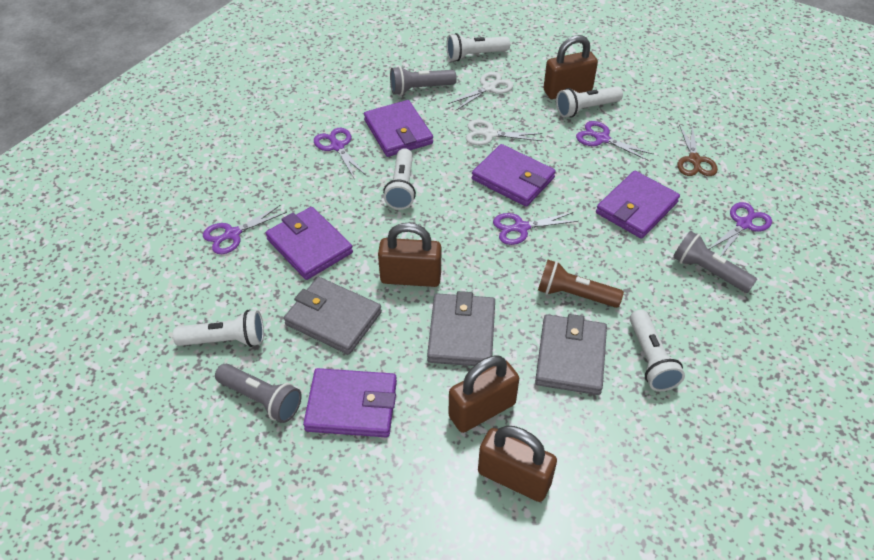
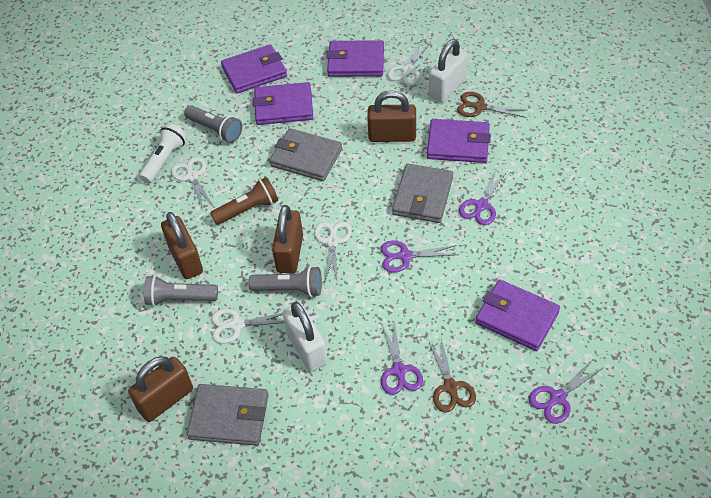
brown scissors: [677,124,718,176] = 1 -> [428,338,476,413] [457,92,526,118] = 2
purple scissors: [203,205,287,254] [314,128,366,178] [493,212,579,245] [576,121,654,161] [709,202,772,256] = 5 -> [380,240,459,272] [381,321,423,395] [459,169,507,225] [529,358,604,424] = 4
white flashlight: [173,310,264,347] [383,148,416,210] [446,33,510,61] [556,86,623,117] [630,310,685,391] = 5 -> [139,123,187,184] = 1
white padlock: none = 0 -> [282,302,328,371] [429,39,468,102] = 2
white scissors: [448,72,513,110] [466,120,542,145] = 2 -> [171,157,214,210] [211,309,284,344] [314,222,352,284] [387,40,431,86] = 4

